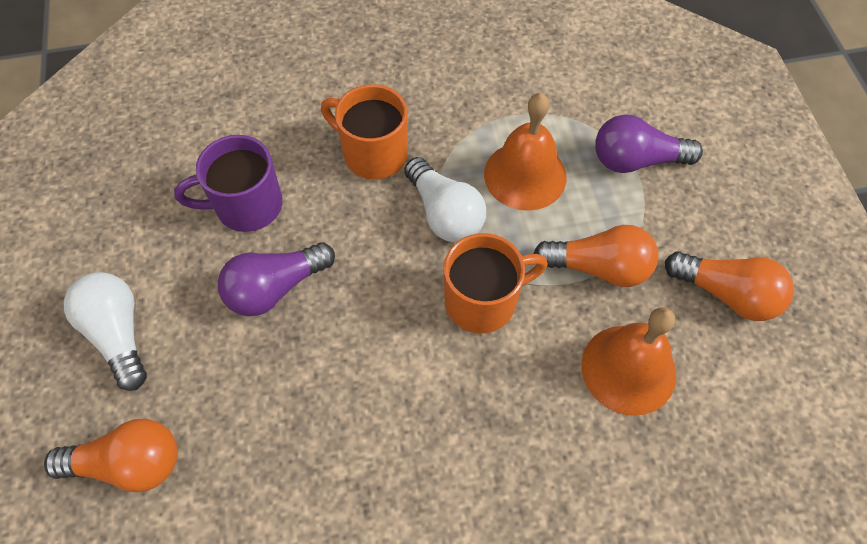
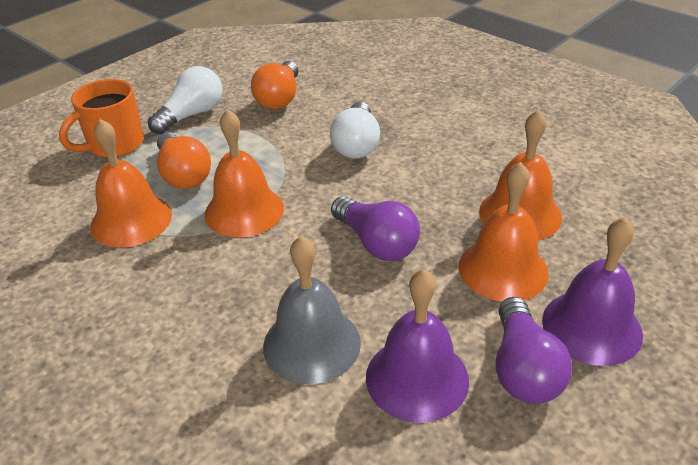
grey bell: none = 0 -> [263,236,361,384] = 1
orange bell: [484,93,566,211] [581,307,676,416] = 2 -> [90,119,172,247] [205,109,284,237] [459,162,549,301] [479,110,562,240] = 4
orange light bulb: [44,419,178,492] [533,225,659,287] [665,251,794,321] = 3 -> [157,132,211,189] [251,61,298,109] = 2
orange mug: [321,84,408,179] [444,233,548,333] = 2 -> [59,79,144,158] = 1
purple bell: none = 0 -> [366,269,469,423] [542,217,643,366] = 2
purple mug: [174,135,282,232] = 1 -> none = 0

